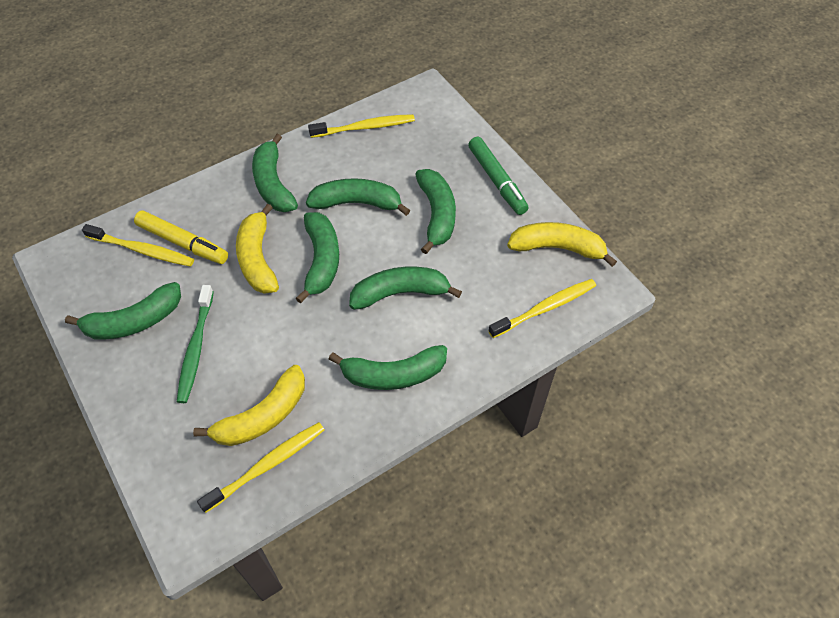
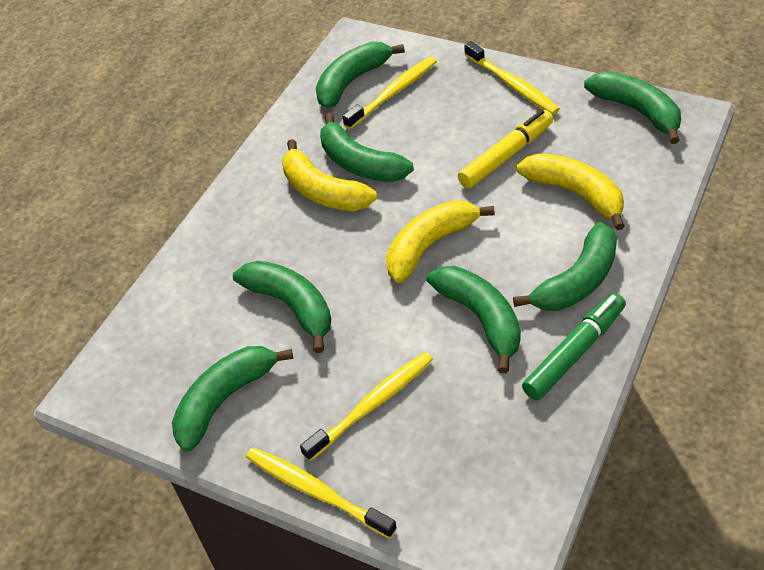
green toothbrush: [177,285,214,403] = 1 -> none = 0

